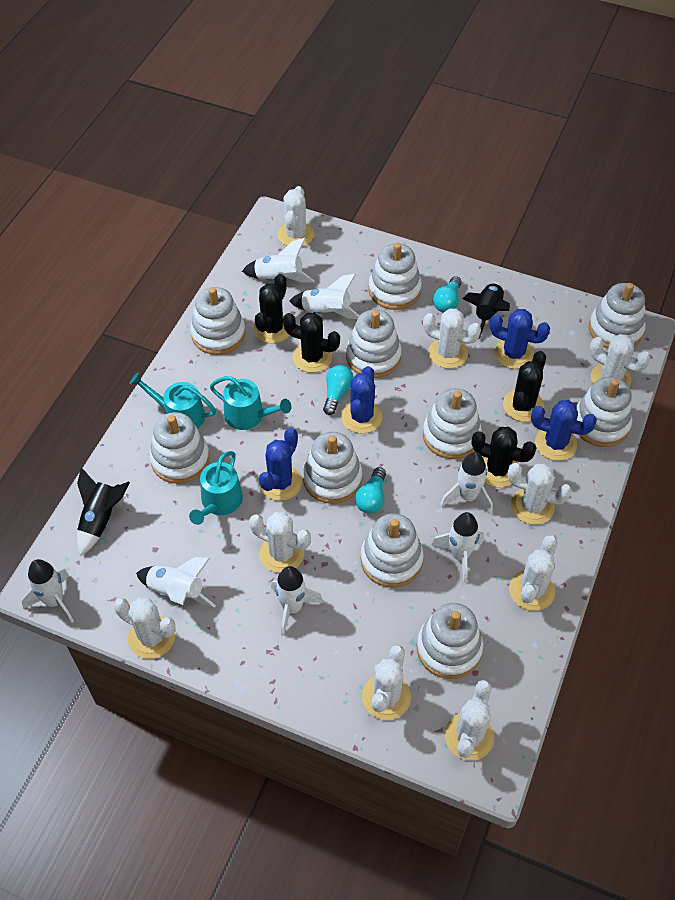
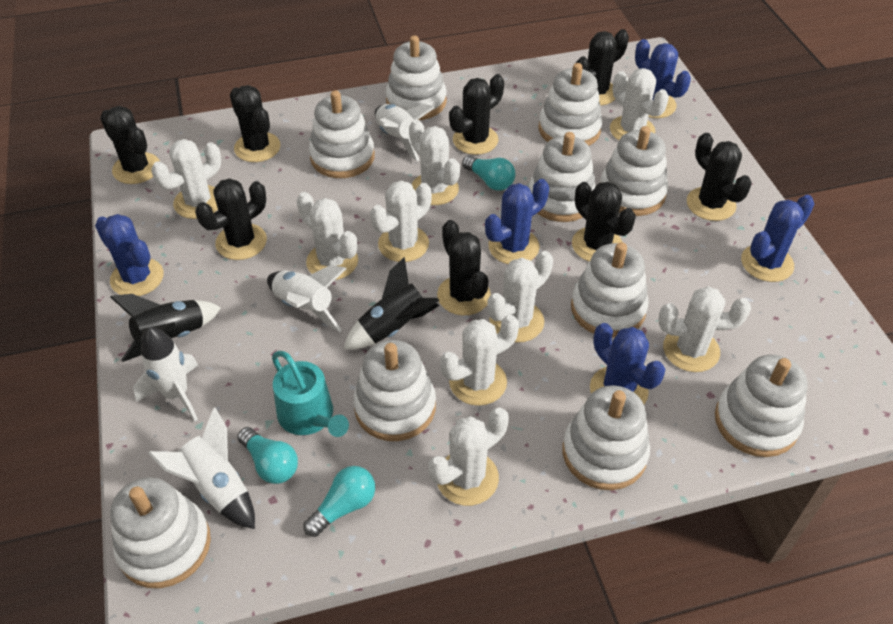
black cactus: [253,274,290,343] [283,313,340,373] [472,427,536,487] [503,351,546,422] = 4 -> [100,106,160,184] [195,178,267,260] [230,85,281,162] [437,220,491,315] [449,74,504,155] [572,182,636,262] [576,29,629,106] [687,133,752,221] = 8
blue cactus: [259,428,302,501] [341,366,383,434] [490,309,550,369] [531,400,597,461] = 4 -> [95,214,164,296] [485,179,549,264] [590,323,665,404] [635,39,691,118] [741,195,814,282] = 5
turquoise watering can: [129,372,216,429] [189,451,243,525] [210,376,291,430] = 3 -> [272,351,349,437] = 1
white rocket: [21,559,74,623] [136,557,216,608] [242,238,315,283] [271,566,323,636] [289,274,359,319] [431,512,484,583] [440,452,493,514] = 7 -> [133,327,198,421] [148,408,255,529] [267,265,347,332] [375,104,435,161] = 4

